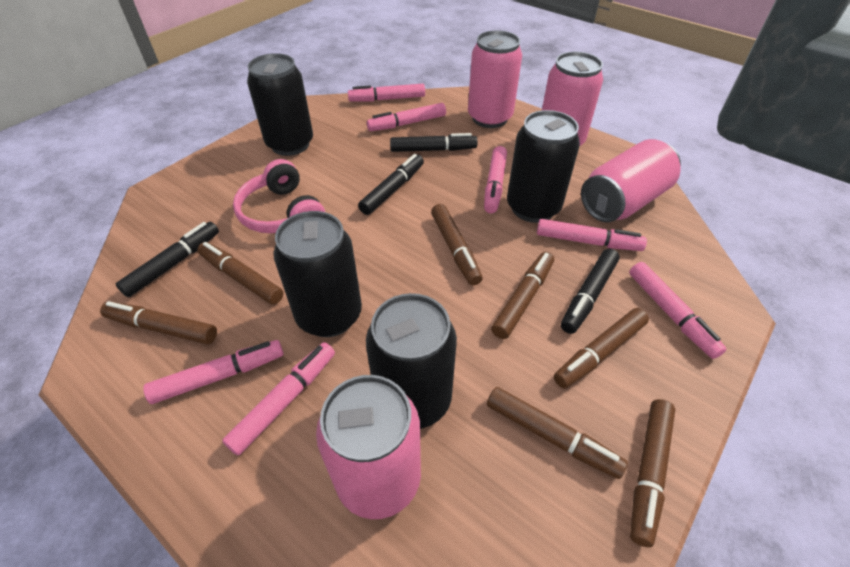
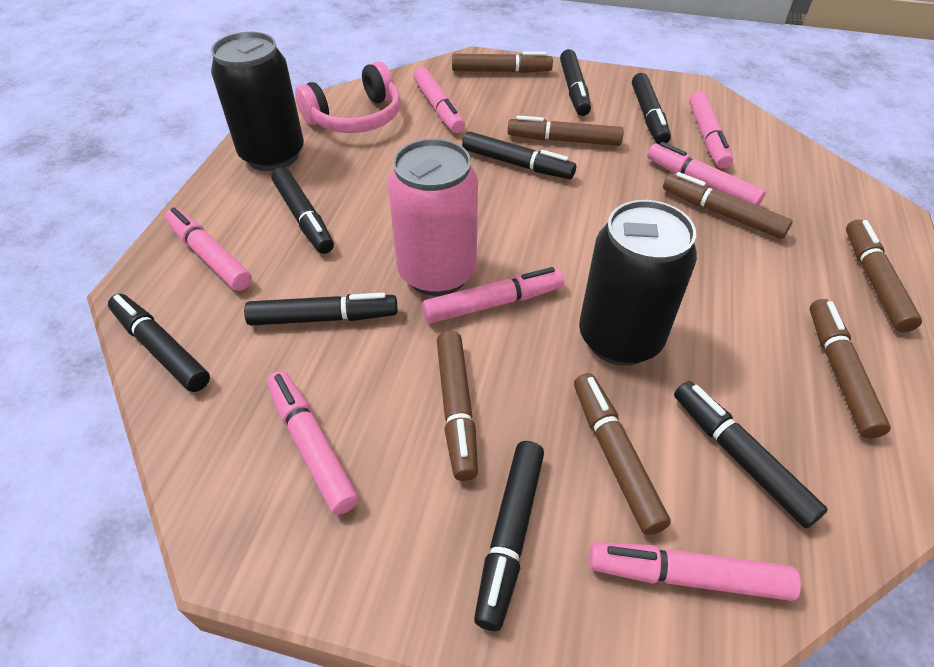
black can: [247,53,313,156] [274,211,362,337] [366,293,457,429] [507,110,580,223] = 4 -> [211,32,304,171] [579,200,697,366] = 2
black marker: [116,222,219,297] [358,154,424,215] [390,133,478,152] [561,249,620,334] = 4 -> [108,294,210,392] [244,293,397,326] [271,167,334,254] [462,132,576,179] [474,441,544,631] [560,49,591,116] [632,73,671,145] [674,381,828,528] = 8
pink can: [316,375,421,519] [468,30,522,128] [542,52,603,146] [581,139,681,222] = 4 -> [388,138,478,296] = 1

